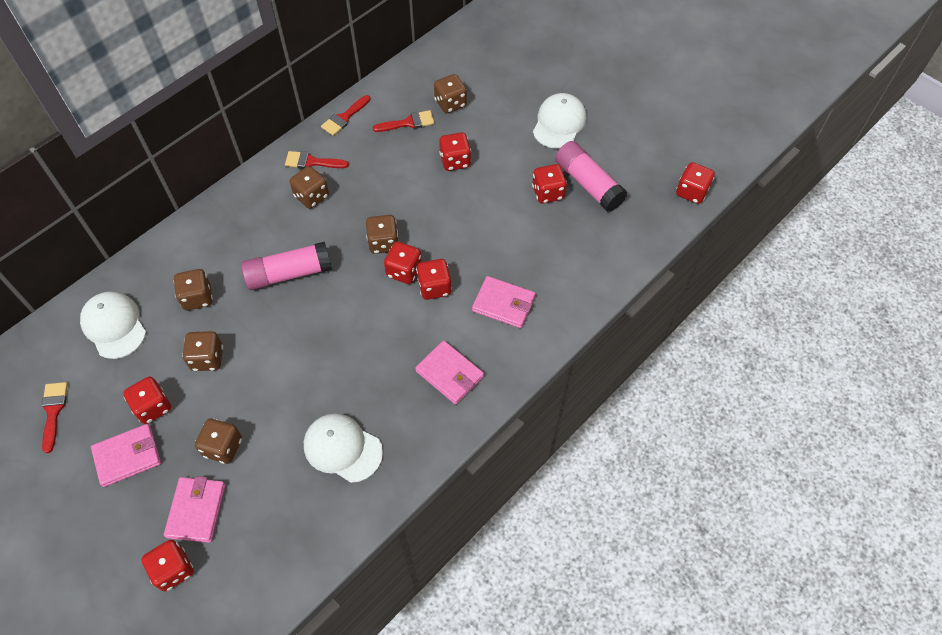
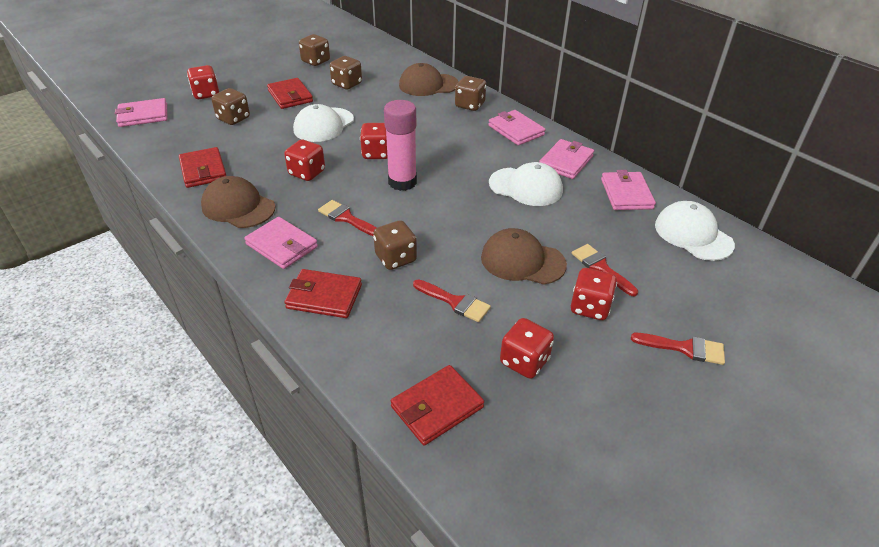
brown cap: none = 0 -> [201,176,275,228] [399,63,459,96] [481,228,567,284] = 3
brown dice: [173,269,213,310] [182,331,223,371] [195,418,242,464] [290,166,329,209] [366,215,399,254] [434,74,467,113] = 6 -> [211,88,250,125] [299,34,330,66] [330,56,362,89] [373,220,417,270] [455,76,486,111] = 5
pink glue stick: [241,242,332,290] [555,141,627,212] = 2 -> [384,100,417,191] = 1
pink wallet: [91,424,161,487] [164,476,225,543] [415,341,484,405] [472,276,536,328] = 4 -> [115,98,167,127] [244,217,318,269] [488,110,545,146] [539,139,594,179] [601,170,656,210] = 5
red dice: [123,377,171,424] [141,540,194,591] [384,242,422,284] [416,259,452,300] [439,132,471,171] [532,164,567,204] [676,162,715,204] = 7 -> [187,65,219,99] [284,139,325,181] [360,123,388,159] [500,318,554,379] [571,268,617,320] = 5
red wallet: none = 0 -> [179,147,226,188] [267,78,313,109] [284,269,362,318] [391,365,484,446] = 4

